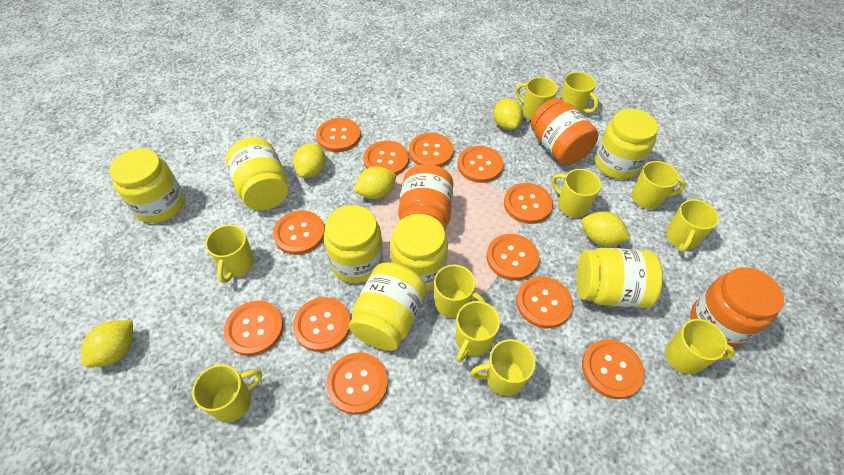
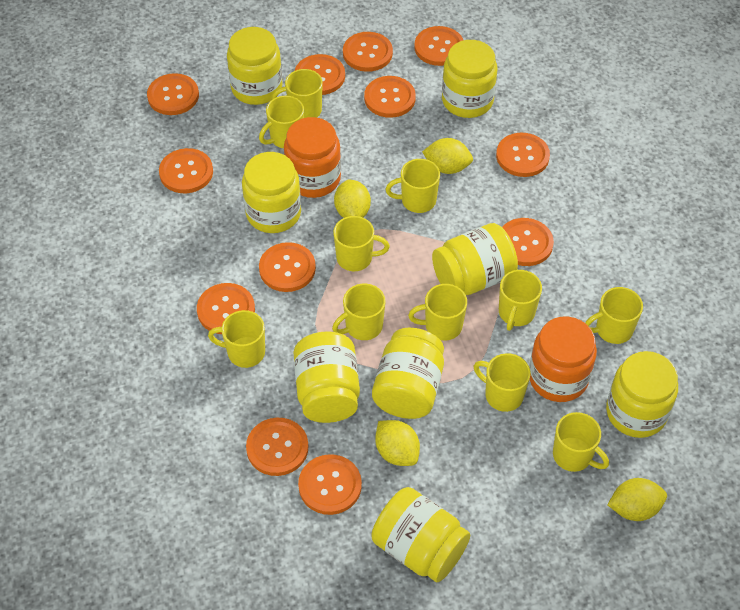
orange jar: [398,164,454,231] [531,98,598,165] [691,267,784,348] = 3 -> [284,117,341,198] [529,316,597,402] = 2
yellow jar: [110,148,185,223] [226,138,288,210] [324,205,383,283] [349,262,427,351] [390,214,448,291] [577,248,663,308] [595,109,658,180] = 7 -> [227,27,283,105] [242,152,301,233] [293,331,360,423] [372,328,444,419] [372,487,470,582] [432,223,518,295] [442,40,497,118] [606,351,678,438] = 8
yellow lemon: [81,320,133,367] [293,143,326,178] [354,166,396,199] [494,98,523,130] [582,211,630,246] = 5 -> [334,179,371,218] [375,420,420,466] [422,138,473,174] [607,478,667,521] = 4

